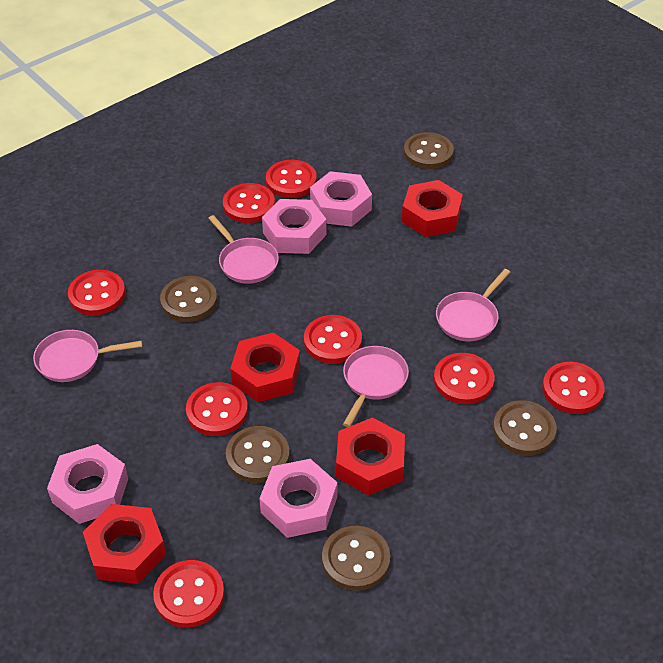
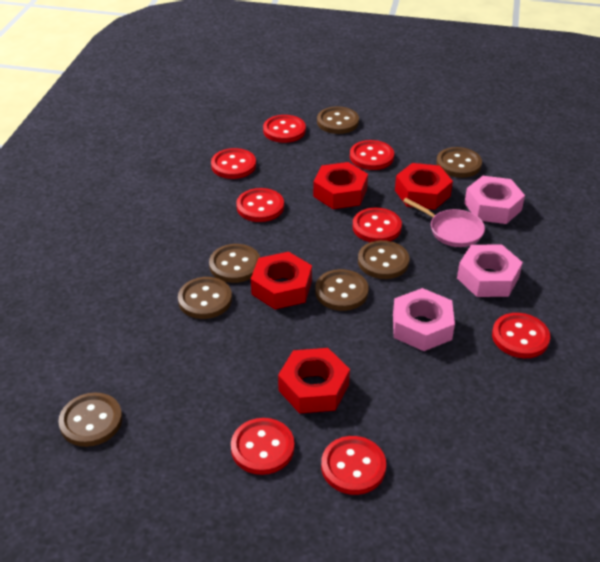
brown button: [160,276,217,322] [226,426,290,483] [322,526,390,591] [404,132,454,169] [493,401,557,456] = 5 -> [58,392,122,447] [178,277,232,319] [209,244,260,283] [315,269,369,311] [317,107,359,134] [358,240,409,279] [436,147,482,178] = 7
pink nut: [47,444,128,524] [259,459,337,538] [262,199,327,254] [310,171,372,227] = 4 -> [393,288,455,351] [457,245,523,297] [464,176,525,224] = 3
pink pan: [33,330,142,382] [208,215,279,284] [343,346,409,427] [436,269,510,342] = 4 -> [403,198,485,247] = 1

